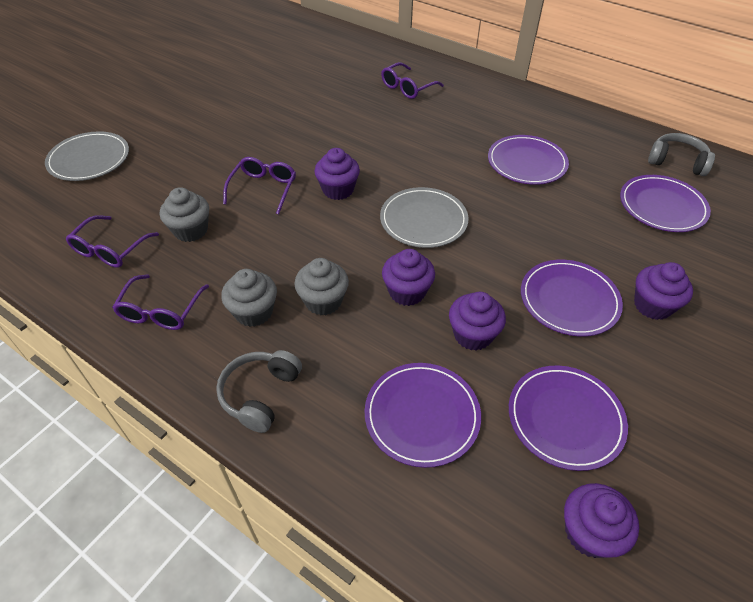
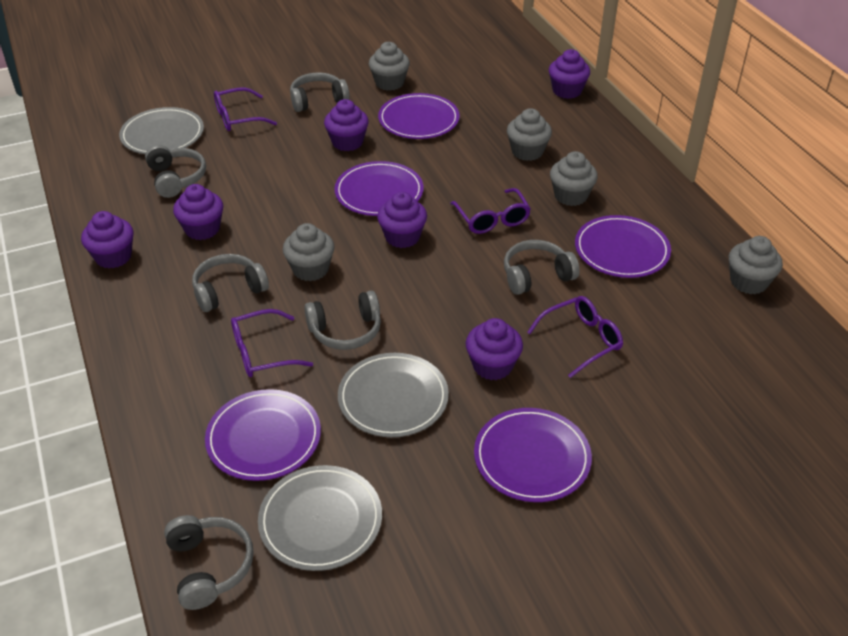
grey cupcake: [160,187,209,242] [221,269,277,327] [294,258,349,315] = 3 -> [283,223,335,281] [369,42,410,91] [507,108,552,161] [550,151,598,206] [729,236,783,294] = 5
grey headphones: [216,350,302,433] [648,133,715,176] = 2 -> [145,144,206,198] [164,515,254,610] [192,254,269,312] [290,73,350,112] [304,291,381,350] [504,240,580,295] = 6
grey plate: [45,131,129,181] [380,187,469,248] = 2 -> [119,107,204,154] [258,465,382,571] [338,353,449,437] = 3
purple cupcake: [314,148,360,200] [382,249,435,306] [449,292,506,350] [564,483,639,558] [634,262,693,320] = 5 -> [81,211,134,268] [173,184,223,240] [324,99,369,151] [377,192,427,248] [466,318,523,380] [549,49,590,99] = 6

